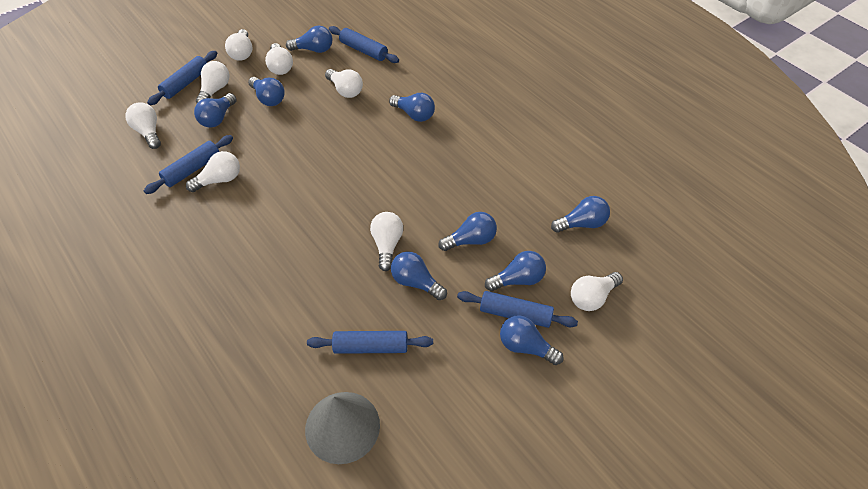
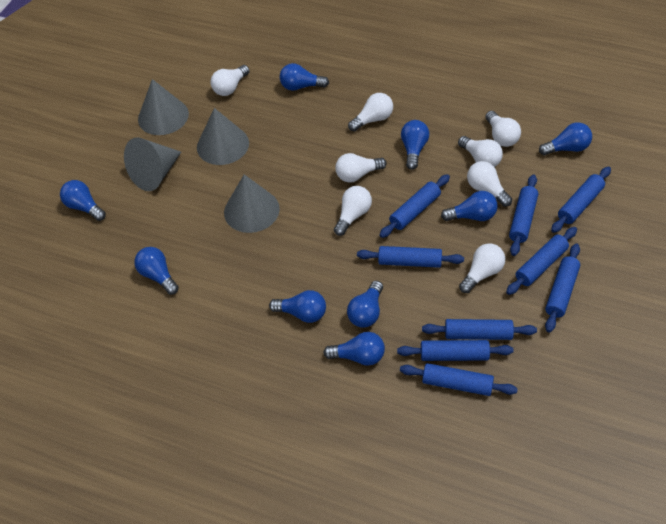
blue rolling pin: [144,135,233,194] [147,51,217,105] [307,331,433,354] [329,26,399,63] [457,291,578,328] = 5 -> [357,246,464,268] [379,174,450,238] [397,340,514,361] [400,363,518,396] [422,319,537,340] [506,227,577,295] [509,174,538,256] [545,244,580,332] [551,167,611,233] = 9
grey cone: [305,392,380,464] = 1 -> [124,138,181,191] [138,79,189,135] [197,108,249,165] [224,174,280,233] = 4

